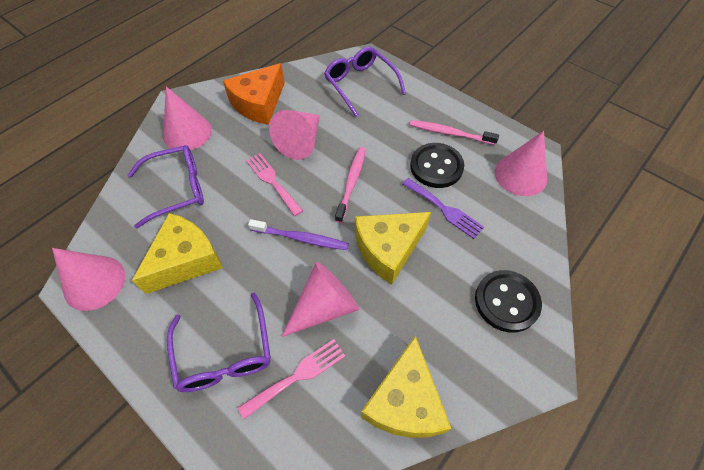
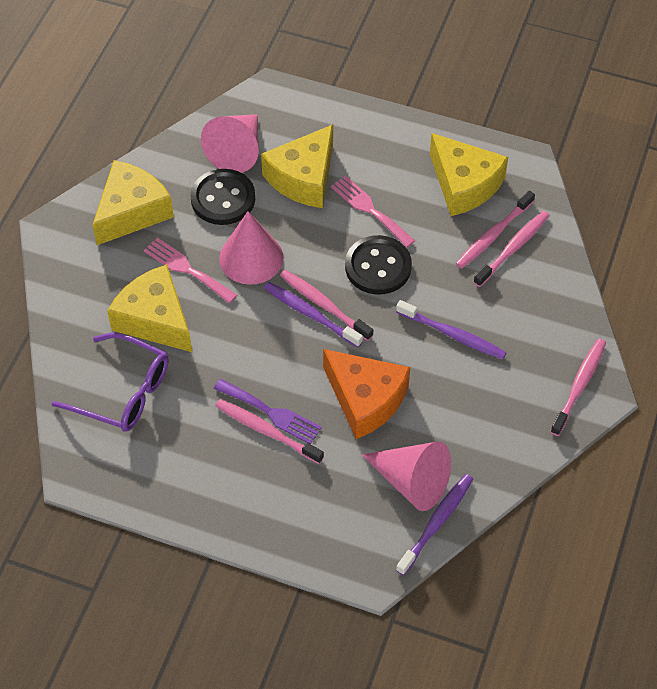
pink cone: [52,248,125,311] [163,87,212,150] [269,110,320,160] [281,262,359,337] [495,131,547,196] = 5 -> [201,114,259,173] [219,211,283,285] [362,442,451,511] = 3
pink toothbrush: [335,147,366,223] [410,120,499,145] = 2 -> [215,399,324,464] [280,269,373,341] [456,190,535,269] [473,211,550,287] [550,339,606,436] = 5
purple glasses: [128,145,204,229] [167,293,271,392] [324,47,406,117] = 3 -> [51,333,168,432] = 1
purple toothbrush: [248,219,349,250] = 1 -> [264,282,363,347] [396,300,507,360] [396,474,473,576] = 3
yellow cheese: [132,213,223,294] [355,212,431,285] [361,336,452,438] = 3 -> [93,160,174,245] [107,264,192,352] [261,124,333,208] [430,133,508,216] = 4

